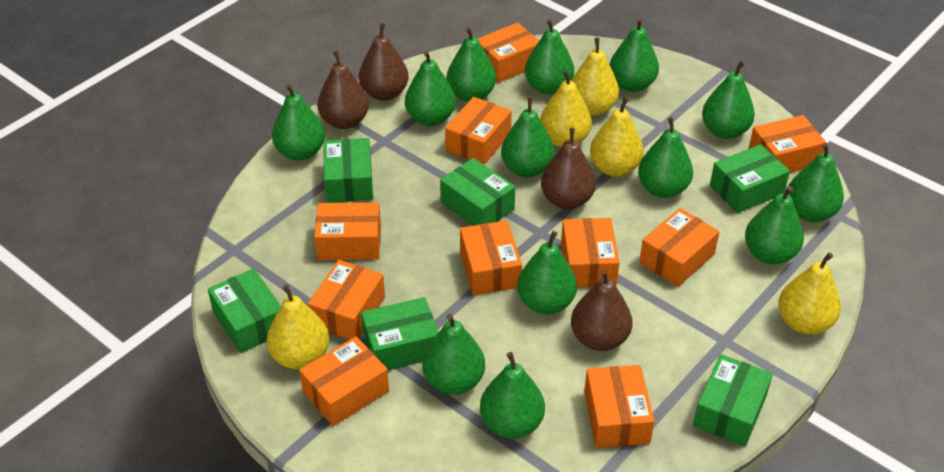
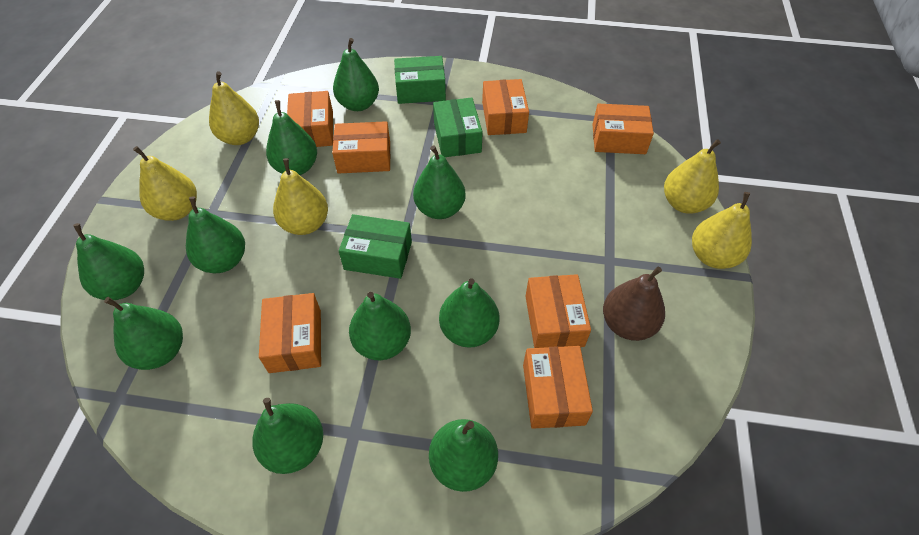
brown pear: [318,51,369,129] [359,23,409,101] [541,128,596,209] [571,270,633,351] = 4 -> [603,266,665,341] = 1
green box: [208,268,281,353] [323,138,373,203] [361,297,439,370] [440,158,515,226] [693,354,773,446] [710,144,790,213] = 6 -> [339,214,412,279] [394,56,446,104] [433,98,483,157] = 3
green pear: [272,84,325,161] [405,51,456,126] [422,314,485,395] [446,27,496,102] [480,352,545,439] [501,97,554,177] [517,231,577,314] [525,19,574,94] [610,18,659,92] [638,117,693,198] [702,61,755,139] [745,186,804,264] [788,143,844,222] = 13 -> [73,223,144,300] [104,297,183,370] [186,196,245,273] [252,398,323,474] [266,100,317,175] [333,38,379,111] [349,292,411,360] [413,145,466,219] [429,419,498,492] [439,278,499,348] = 10
orange box: [299,336,389,426] [308,260,385,340] [314,202,381,260] [445,97,512,165] [460,221,522,295] [477,23,539,83] [561,218,620,287] [584,365,654,448] [639,208,719,287] [749,115,826,173] = 10 -> [259,293,321,373] [287,91,333,147] [332,121,390,173] [482,79,529,135] [523,346,593,429] [525,274,591,348] [592,104,654,154] = 7

